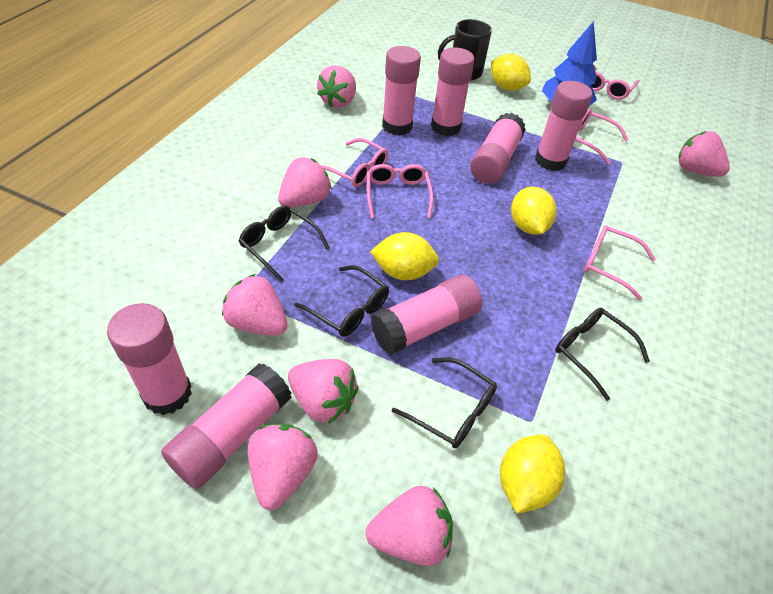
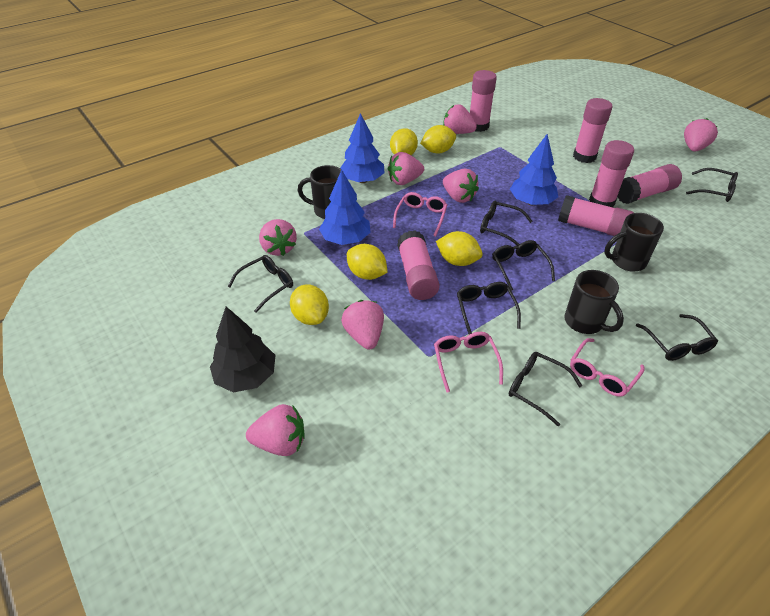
black glasses: [239,205,329,282] [294,265,389,337] [392,357,497,448] [555,308,650,401] = 4 -> [228,255,293,313] [457,282,521,335] [480,200,532,246] [492,240,555,291] [509,352,582,426] [636,314,718,361] [686,168,738,202] = 7
black mug: [438,19,492,81] = 1 -> [298,165,341,219] [564,270,624,334] [604,213,664,272] = 3
black tree: none = 0 -> [210,307,275,392] = 1
blue tree: [542,21,597,106] = 1 -> [319,170,370,245] [340,113,384,183] [510,134,558,205] = 3
pink glasses: [321,138,388,187] [367,164,433,219] [575,109,629,165] [584,225,656,300] [591,64,639,100] = 5 -> [393,192,447,237] [434,332,503,392] [570,338,645,397] = 3
pink glue stick: [107,303,192,415] [161,363,292,489] [371,275,482,355] [382,46,421,135] [431,47,475,136] [470,113,526,184] [535,81,593,171] = 7 -> [397,230,440,300] [470,70,497,132] [558,195,634,236] [573,98,612,163] [589,140,634,207] [617,164,682,204] = 6
yellow lemon: [370,232,439,280] [491,53,531,91] [500,434,565,514] [511,186,556,235] = 4 -> [290,284,329,325] [347,244,388,280] [390,128,418,155] [420,125,456,154] [436,231,482,266] = 5

